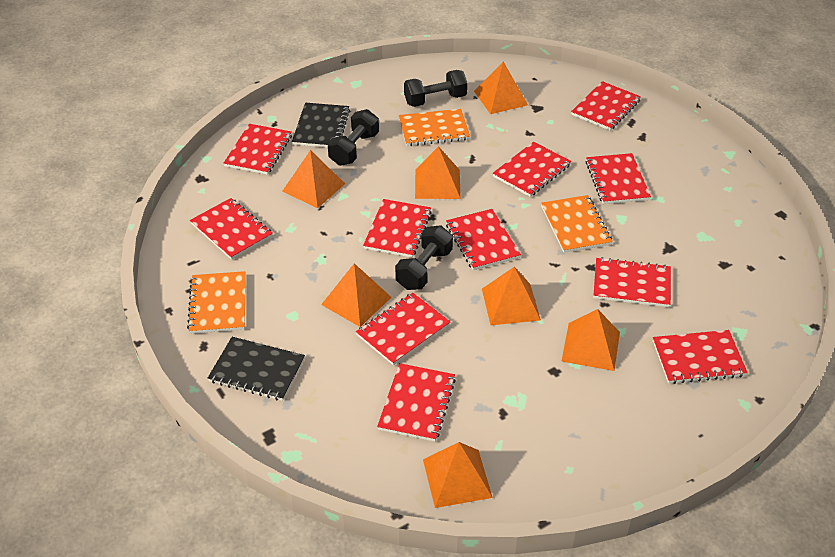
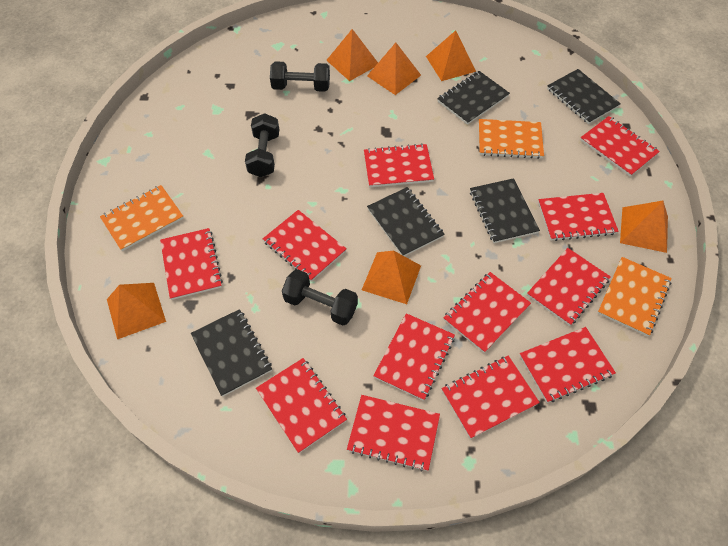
black notebook: [208,337,305,401] [292,103,350,148] = 2 -> [191,309,272,397] [367,187,444,256] [437,71,510,125] [470,178,540,243] [547,69,621,124] = 5
orange pyramid: [282,150,345,208] [321,263,391,327] [415,146,461,199] [423,442,493,508] [474,62,528,114] [482,267,541,325] [562,309,620,371] = 7 -> [107,283,166,340] [326,29,378,81] [362,251,421,304] [367,43,421,95] [426,30,476,81] [620,201,668,253] = 6
red notebook: [190,198,273,260] [224,124,292,175] [356,293,450,365] [363,199,432,258] [377,363,456,442] [446,209,521,270] [493,142,571,197] [571,81,641,130] [586,153,651,204] [593,257,671,307] [653,330,748,384] = 11 -> [160,228,223,300] [256,358,347,453] [263,210,347,282] [347,395,440,472] [364,143,434,187] [373,313,455,401] [441,356,540,439] [444,272,531,353] [519,327,616,403] [527,248,611,326] [538,193,619,241] [580,116,660,177] = 12

